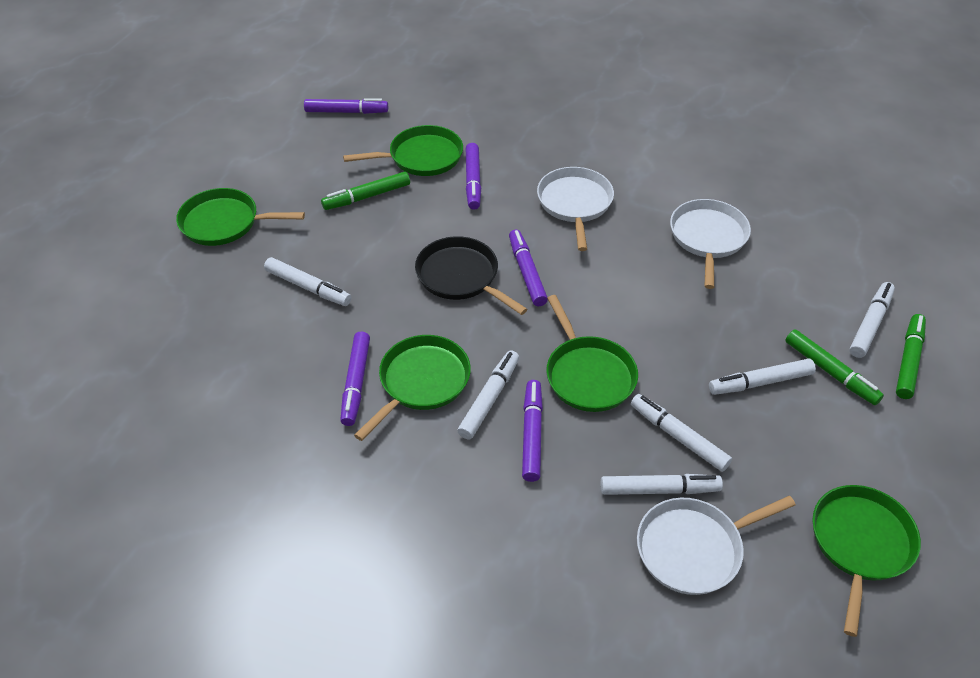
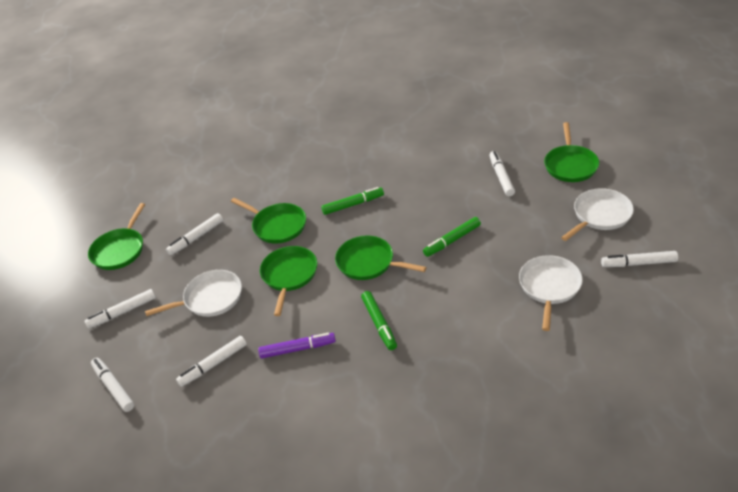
black pan: [415,236,528,315] = 1 -> none = 0
purple marker: [304,98,388,114] [340,332,370,426] [466,143,481,210] [509,230,548,306] [522,380,543,482] = 5 -> [258,333,336,359] = 1

